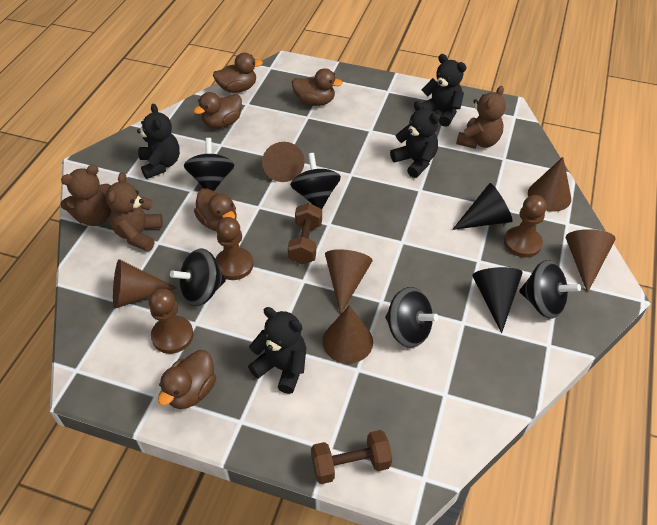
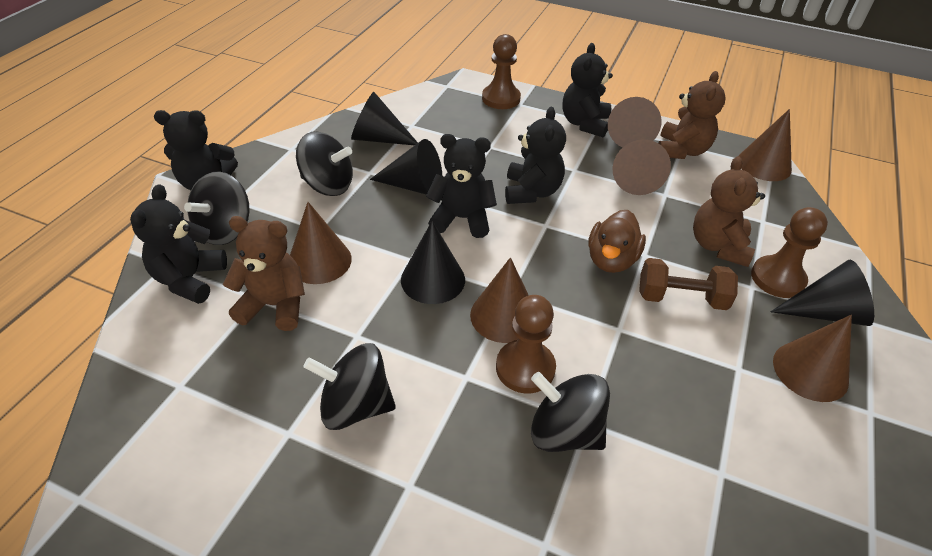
black cone: [452,183,512,230] [472,267,523,333] = 2 -> [351,92,418,145] [370,139,442,195] [401,221,465,304] [771,260,874,326] = 4
black spinning top: [170,248,226,306] [184,138,234,191] [290,153,341,209] [385,287,439,348] [519,260,581,319] = 5 -> [184,171,249,245] [296,132,353,196] [303,343,396,430] [531,372,610,452] = 4
black teddy bear: [137,103,180,179] [248,307,306,394] [390,101,439,178] [422,54,467,127] = 4 -> [130,184,227,304] [154,110,238,190] [426,134,497,238] [505,107,566,204] [563,43,613,138] = 5
brown duck: [158,350,216,409] [194,92,242,128] [194,188,237,231] [213,53,263,93] [292,68,343,106] = 5 -> [588,210,646,273] = 1
brown dumbbell: [288,203,322,264] [311,430,392,484] = 2 -> [639,258,738,310] = 1

